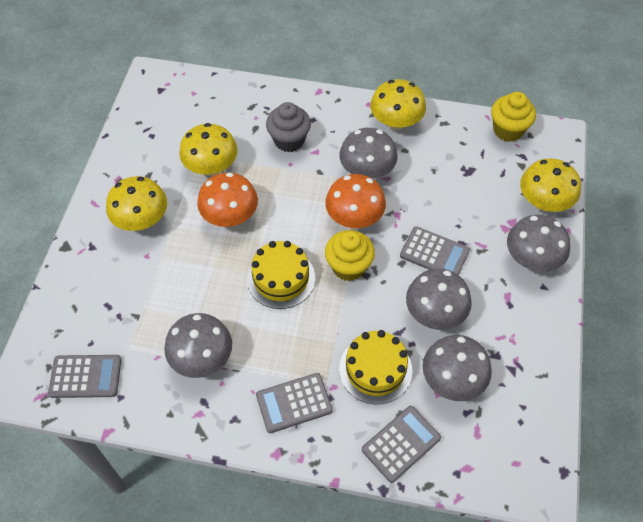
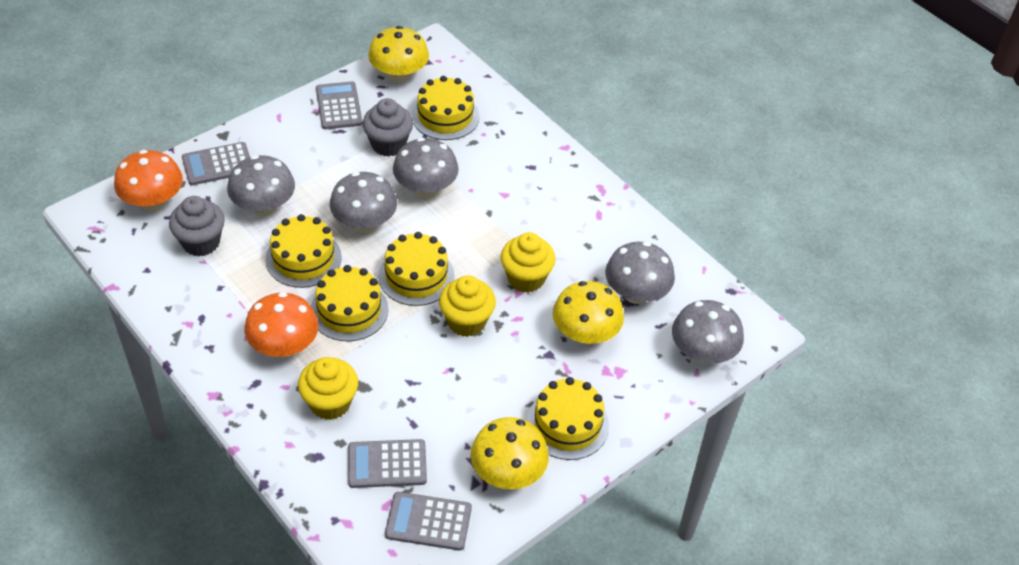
grey cupcake: [266,102,311,152] = 1 -> [169,196,225,256] [363,98,413,156] = 2
yellow cake: [247,241,315,309] [339,330,412,404] = 2 -> [265,214,342,288] [311,265,388,341] [378,232,454,306] [411,76,480,140] [527,377,609,460] = 5
yellow cupcake: [325,230,375,281] [491,92,536,142] = 2 -> [298,357,358,420] [439,275,496,337] [501,232,555,293] = 3
yellow mushroom: [106,176,167,231] [179,123,238,176] [370,79,426,131] [520,158,581,212] = 4 -> [368,26,429,83] [471,417,549,489] [553,281,624,345] = 3

